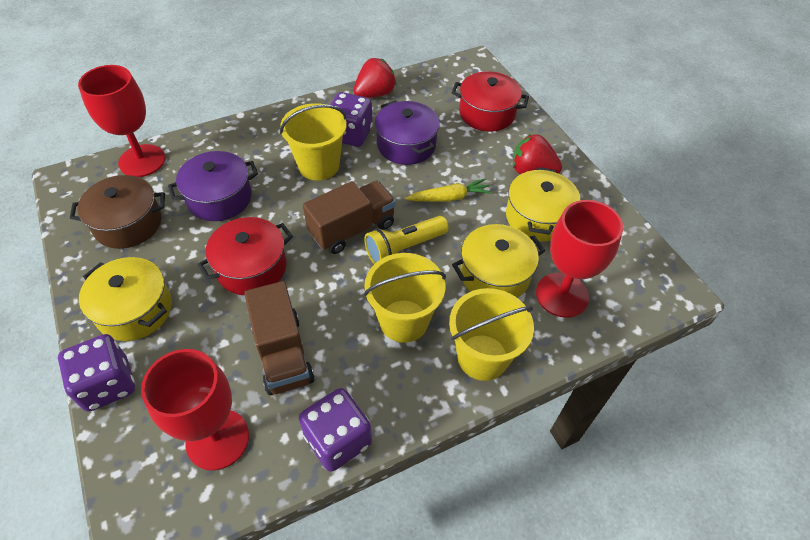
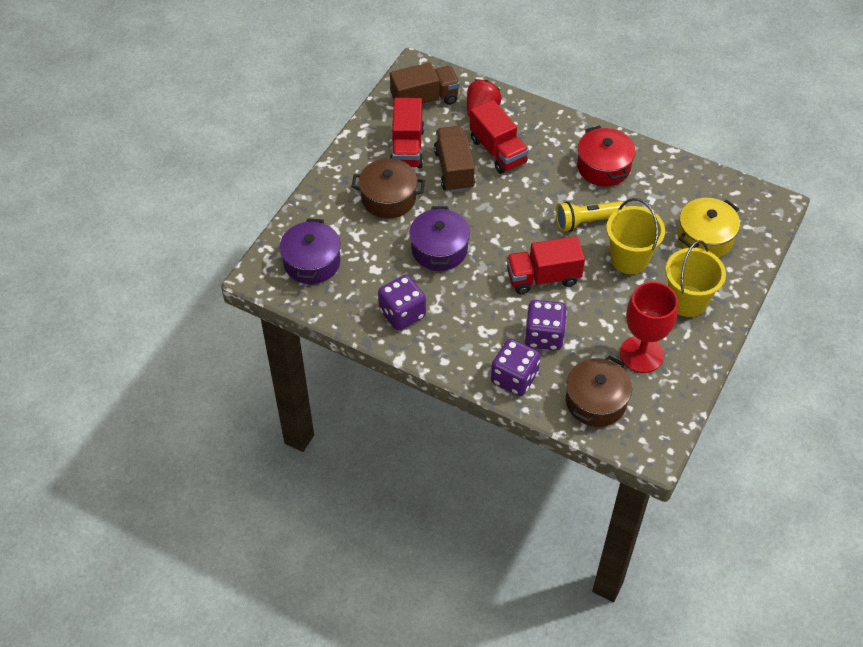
brown pot: [70,175,165,249] = 1 -> [351,159,425,218] [566,356,632,427] = 2
red goblet: [78,65,165,177] [141,349,249,470] [536,200,623,318] = 3 -> [620,282,678,373] = 1
red pot: [197,217,293,295] [452,71,529,131] = 2 -> [577,125,636,187] = 1
red strawberry: [353,58,397,98] [513,134,562,174] = 2 -> [467,79,501,118] = 1
red truck: none = 0 -> [390,98,424,168] [470,100,529,174] [506,236,585,294] = 3
yellow bucket: [280,103,347,180] [364,253,446,343] [449,288,534,381] = 3 -> [606,198,665,274] [665,240,726,317] = 2
yellow carrot: [405,178,492,202] = 1 -> none = 0
yellow pot: [79,257,172,341] [452,224,545,298] [506,167,580,242] = 3 -> [677,198,740,258] = 1

